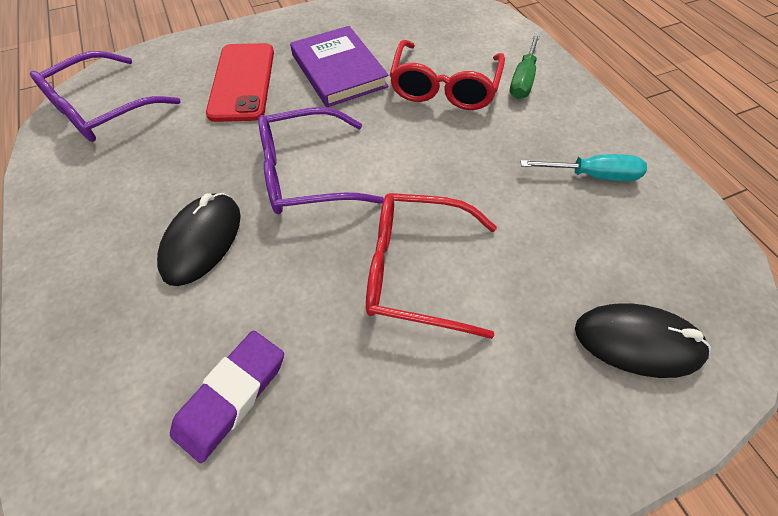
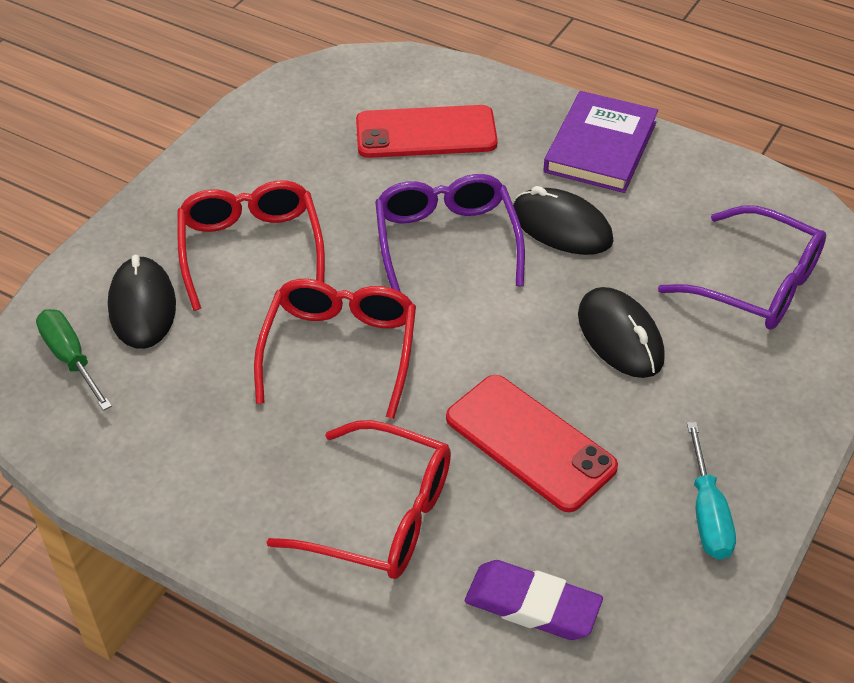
black mouse: [157,193,241,286] [575,303,711,378] = 2 -> [108,255,176,349] [513,186,614,255] [578,287,665,378] = 3
red glasses: [366,193,497,339] [390,40,505,110] = 2 -> [177,180,325,311] [254,279,416,419] [267,420,451,579] = 3
red phone: [206,43,274,122] = 1 -> [356,105,498,158] [446,375,618,512] = 2

